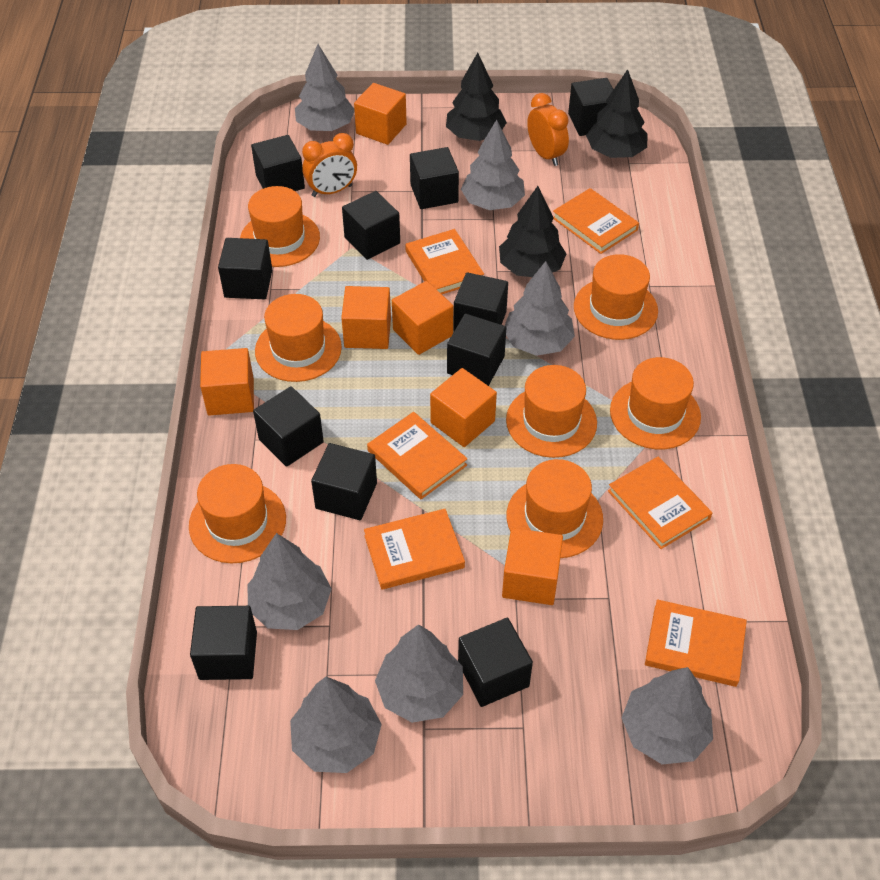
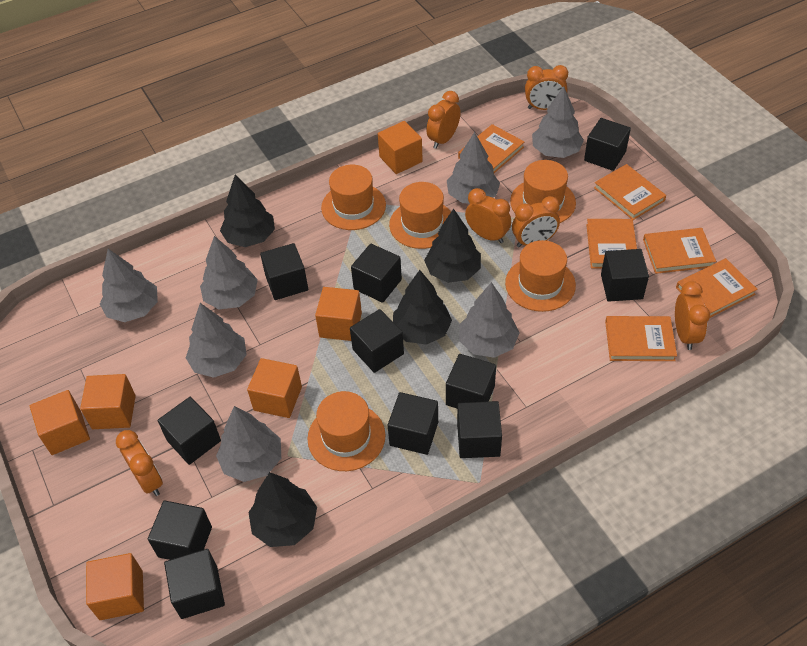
black tree: [446,53,507,141] [499,186,567,277] [586,69,648,158] = 3 -> [220,175,275,247] [248,472,317,547] [393,270,452,345] [424,209,481,283] = 4
orange clock: [302,133,357,197] [527,93,569,166] = 2 -> [116,430,163,496] [426,91,461,149] [465,188,511,243] [512,196,560,247] [525,65,568,110] [675,281,710,350] = 6
orange hat: [189,464,286,563] [240,186,320,267] [255,294,342,382] [506,365,597,458] [507,459,603,558] [574,254,658,340] [610,357,701,449] = 7 -> [308,391,385,471] [321,165,386,230] [389,182,451,249] [505,240,576,312] [510,160,576,223] = 5

